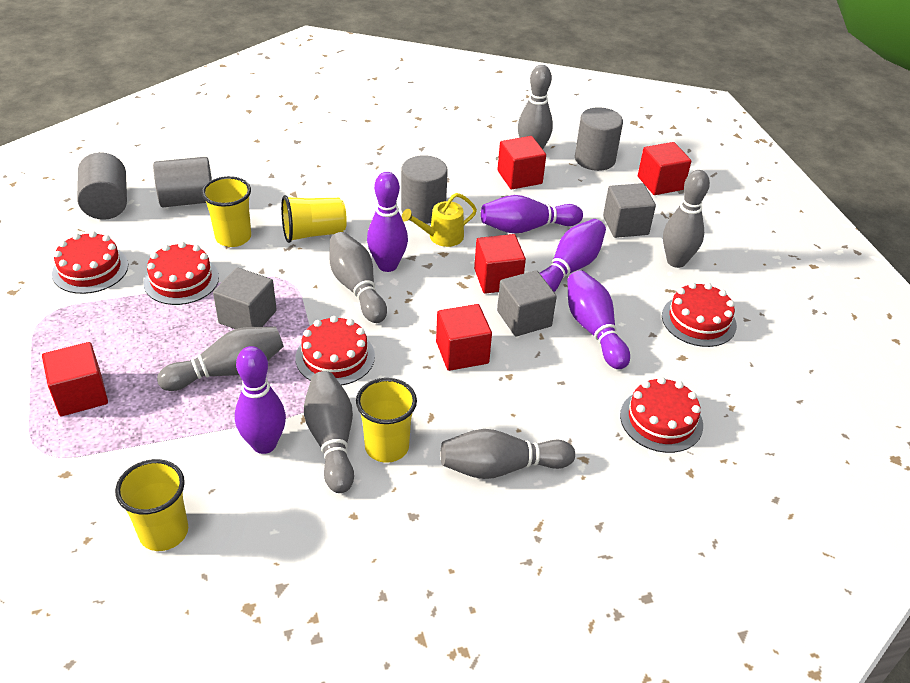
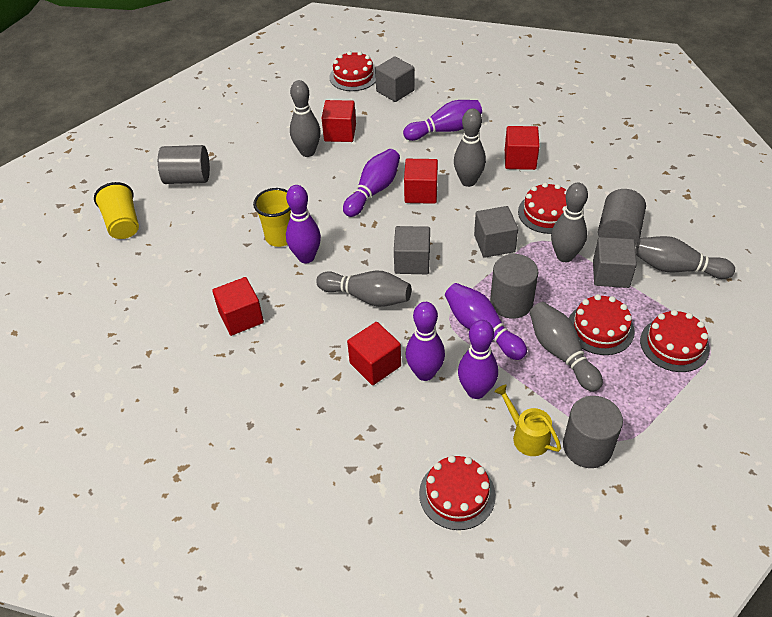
grey cube: [213,267,277,329] [497,270,557,336] [603,183,656,238] = 3 -> [375,56,415,102] [394,226,430,274] [474,206,518,258] [593,237,637,288] = 4
purple bowling pin: [235,346,286,454] [367,172,408,272] [481,195,583,234] [540,219,606,292] [567,270,630,369] = 5 -> [286,185,321,263] [343,149,400,217] [403,100,482,141] [406,302,445,381] [445,283,527,360] [458,320,498,399] = 6
yellow cup: [115,459,188,551] [202,176,251,247] [281,195,347,243] [356,378,417,463] = 4 -> [94,182,139,239] [253,188,291,247] = 2

